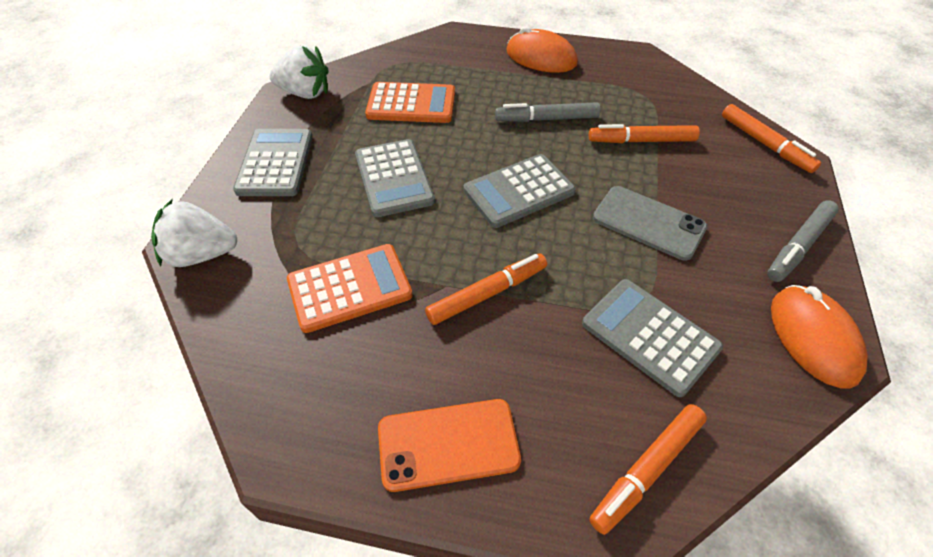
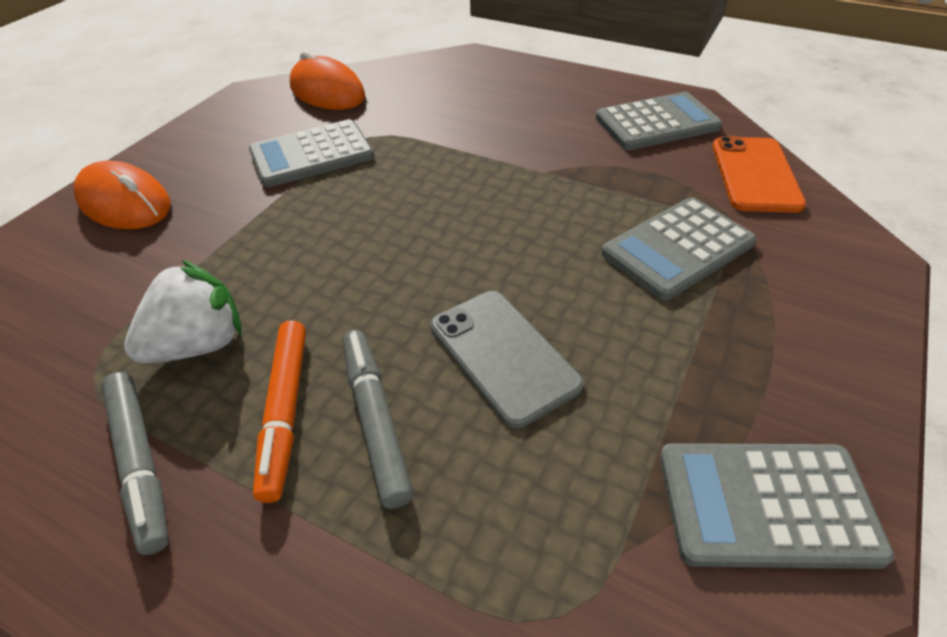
orange calculator: [287,244,413,333] [365,82,455,123] = 2 -> none = 0
orange marker: [425,253,547,325] [589,124,700,143] [589,404,707,535] [722,104,821,173] = 4 -> [253,320,306,503] = 1
white strawberry: [151,199,237,267] [269,45,329,99] = 2 -> [124,260,241,363] = 1

